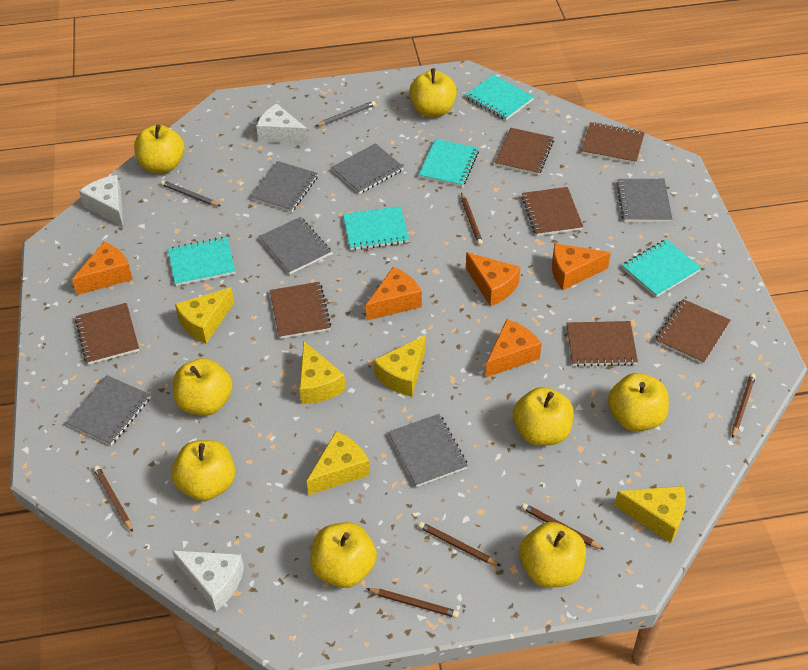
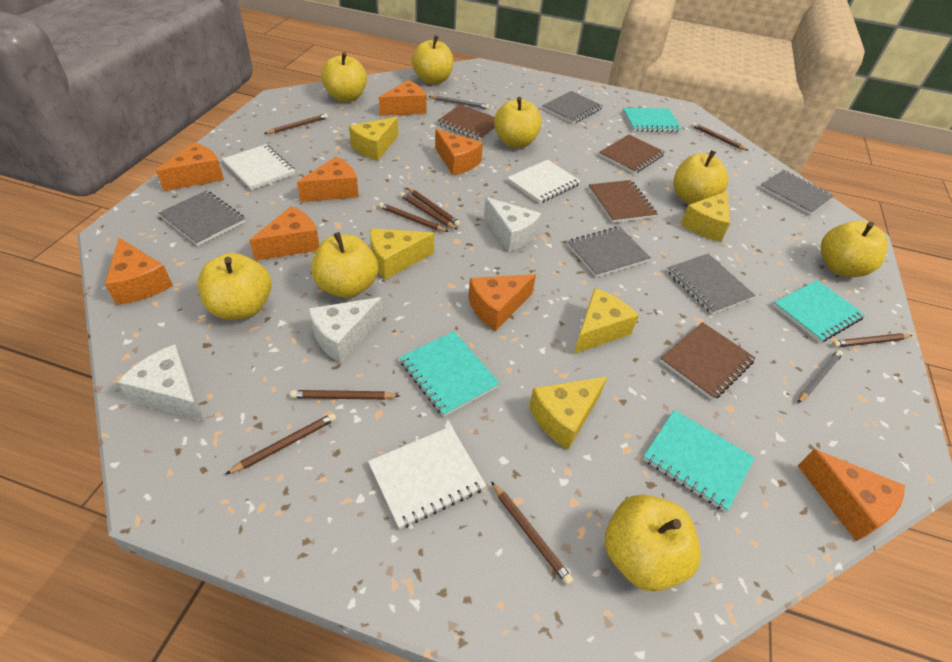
brown notebook: [75,303,139,365] [270,282,331,339] [495,128,554,175] [521,187,583,236] [567,321,638,367] [581,122,645,164] [656,299,731,364] = 7 -> [437,104,495,140] [588,180,657,223] [599,134,665,174] [660,322,755,400] = 4
brown pencil: [94,466,133,532] [366,588,459,618] [418,522,501,566] [461,192,483,245] [521,503,604,550] [732,373,756,438] = 6 -> [225,413,336,475] [264,113,328,134] [290,390,400,400] [379,202,449,232] [400,192,458,230] [407,188,461,227] [491,481,573,585] [691,122,749,151] [832,333,913,347] = 9
grey notebook: [66,375,151,446] [250,161,318,212] [259,217,331,274] [331,143,404,194] [388,414,468,487] [616,179,672,222] = 6 -> [158,191,246,246] [542,91,603,124] [567,227,651,277] [667,254,755,314] [760,170,834,215] = 5
orange cheese: [72,242,133,295] [366,267,422,321] [466,252,520,306] [486,319,542,378] [552,243,611,290] = 5 -> [105,238,173,305] [156,142,224,191] [249,206,320,261] [297,157,359,202] [379,80,427,116] [435,129,483,175] [468,274,536,331] [798,449,905,541] = 8
turquoise notebook: [168,237,236,286] [343,206,409,250] [418,139,479,187] [465,74,534,120] [622,239,701,297] = 5 -> [399,331,500,417] [623,108,682,132] [643,410,755,512] [773,280,865,343] = 4
white notebook: none = 0 -> [222,144,295,190] [368,426,486,529] [507,160,580,204] = 3

